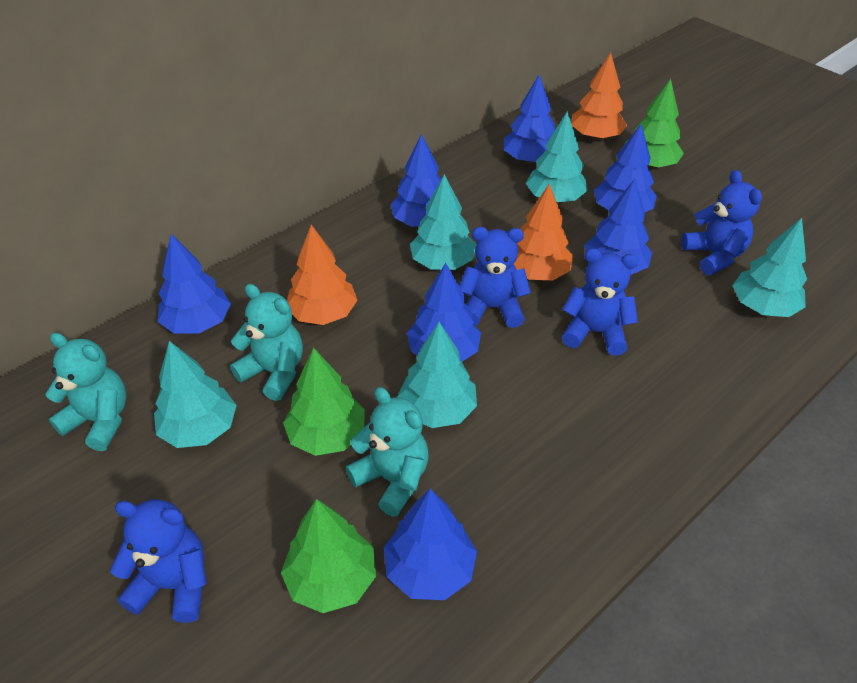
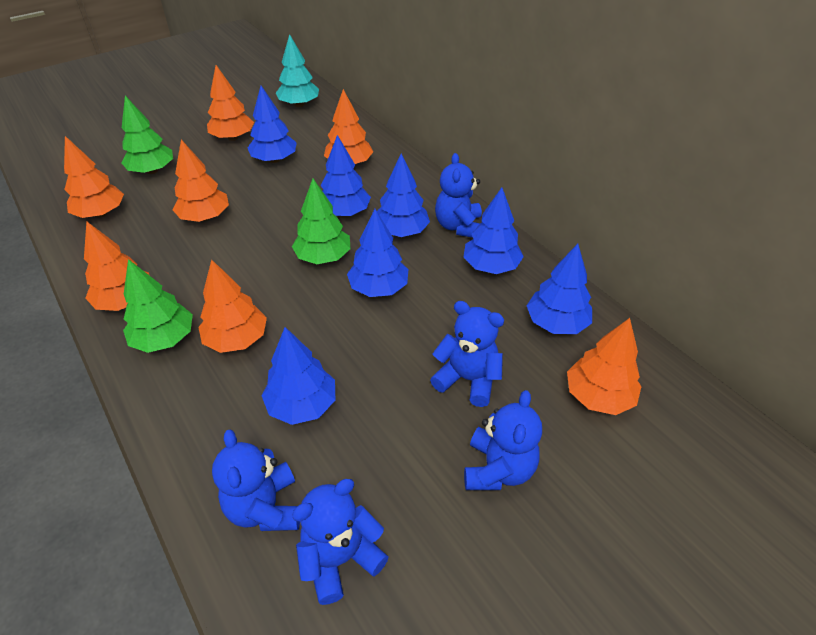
blue teddy bear: [110,499,207,623] [459,227,531,328] [562,248,638,355] [681,170,762,275] = 4 -> [212,429,300,531] [292,479,389,605] [430,301,504,407] [435,153,482,238] [464,390,542,490] = 5
orange tree: [287,225,357,325] [514,184,573,280] [571,53,627,140] = 3 -> [64,136,124,218] [84,221,150,311] [173,139,229,222] [198,259,267,353] [207,65,254,141] [324,89,373,164] [567,318,642,415] = 7
turquoise teddy bear: [45,332,127,451] [230,284,303,401] [346,387,429,517] = 3 -> none = 0
turquoise tree: [154,341,237,448] [397,322,477,428] [410,174,476,270] [526,111,588,203] [732,218,807,317] = 5 -> [276,34,319,107] = 1

